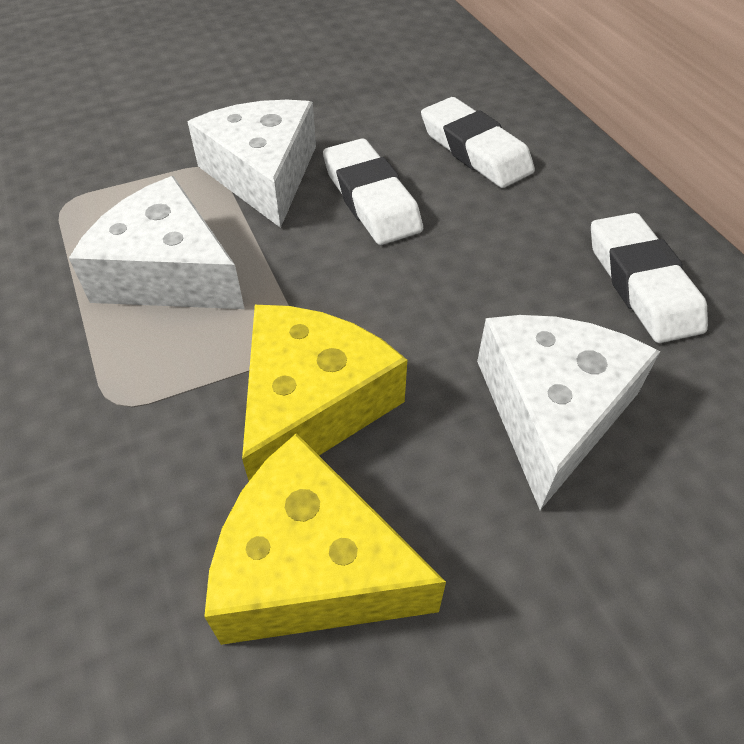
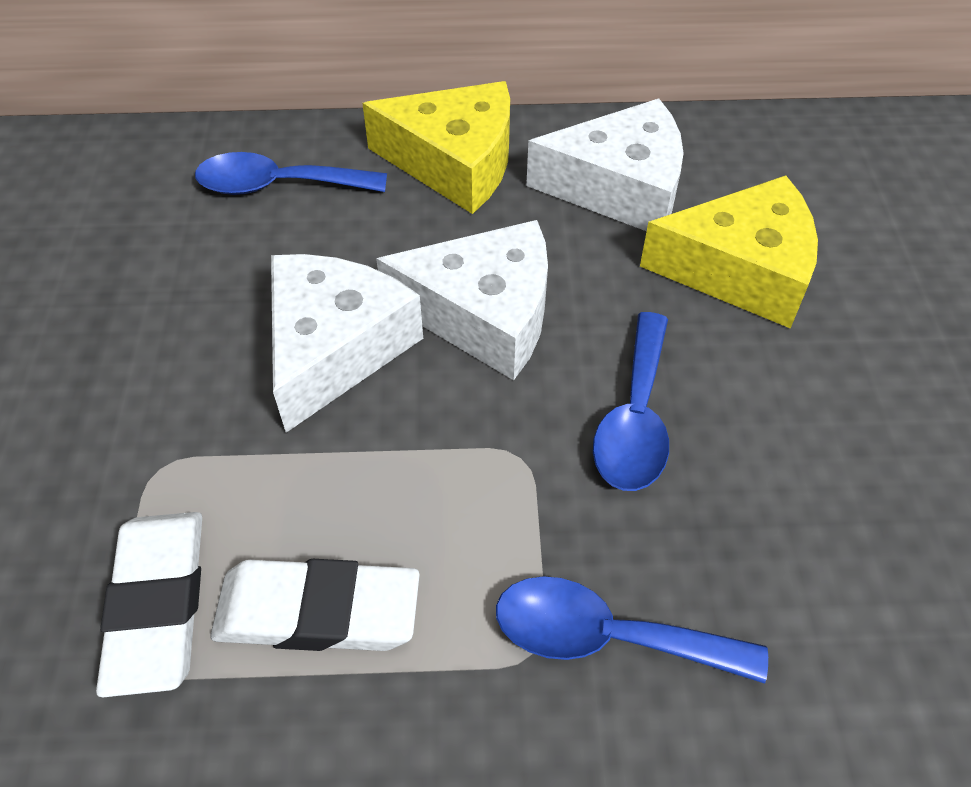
blue spoon: none = 0 -> [195,152,387,195] [496,576,768,683] [593,312,669,491] = 3
white eraser: [323,138,423,245] [421,97,535,188] [591,213,708,343] = 3 -> [96,512,202,697] [210,559,419,651] = 2

